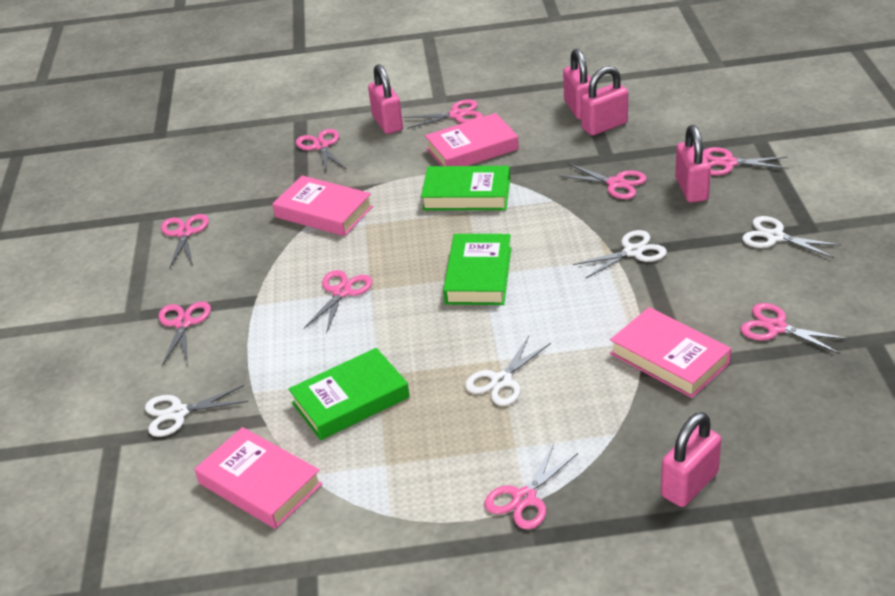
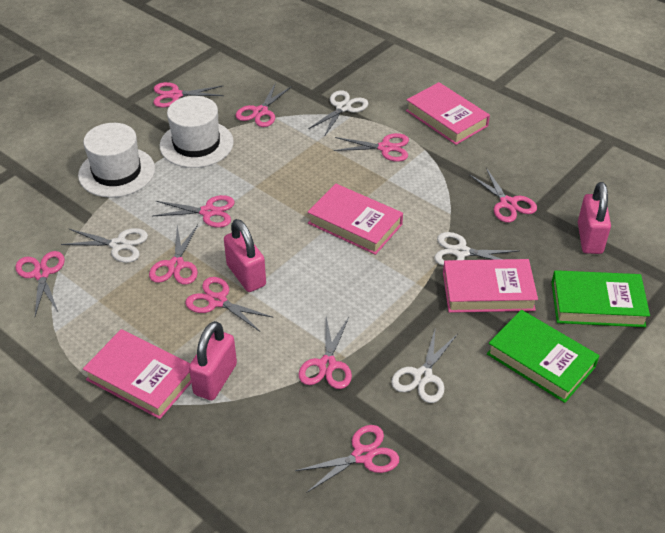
green book: [289,348,410,440] [421,166,510,210] [443,234,511,305] = 3 -> [487,310,599,403] [551,270,650,327] = 2
pink padlock: [368,64,403,134] [563,49,591,120] [581,66,628,136] [661,412,721,507] [675,125,711,203] = 5 -> [189,321,237,400] [224,219,266,292] [578,182,611,254] = 3
pink scissors: [158,301,211,366] [161,214,209,268] [296,129,347,174] [304,270,373,334] [404,99,483,129] [484,443,578,529] [559,163,647,199] [703,147,789,175] [740,303,849,354] = 9 -> [15,251,65,316] [149,225,198,285] [153,82,224,108] [153,195,235,228] [185,277,274,332] [236,82,292,127] [295,425,399,493] [298,317,352,389] [334,133,409,162] [469,168,537,222] = 10
white hat: none = 0 -> [78,123,155,198] [160,96,234,168] = 2

